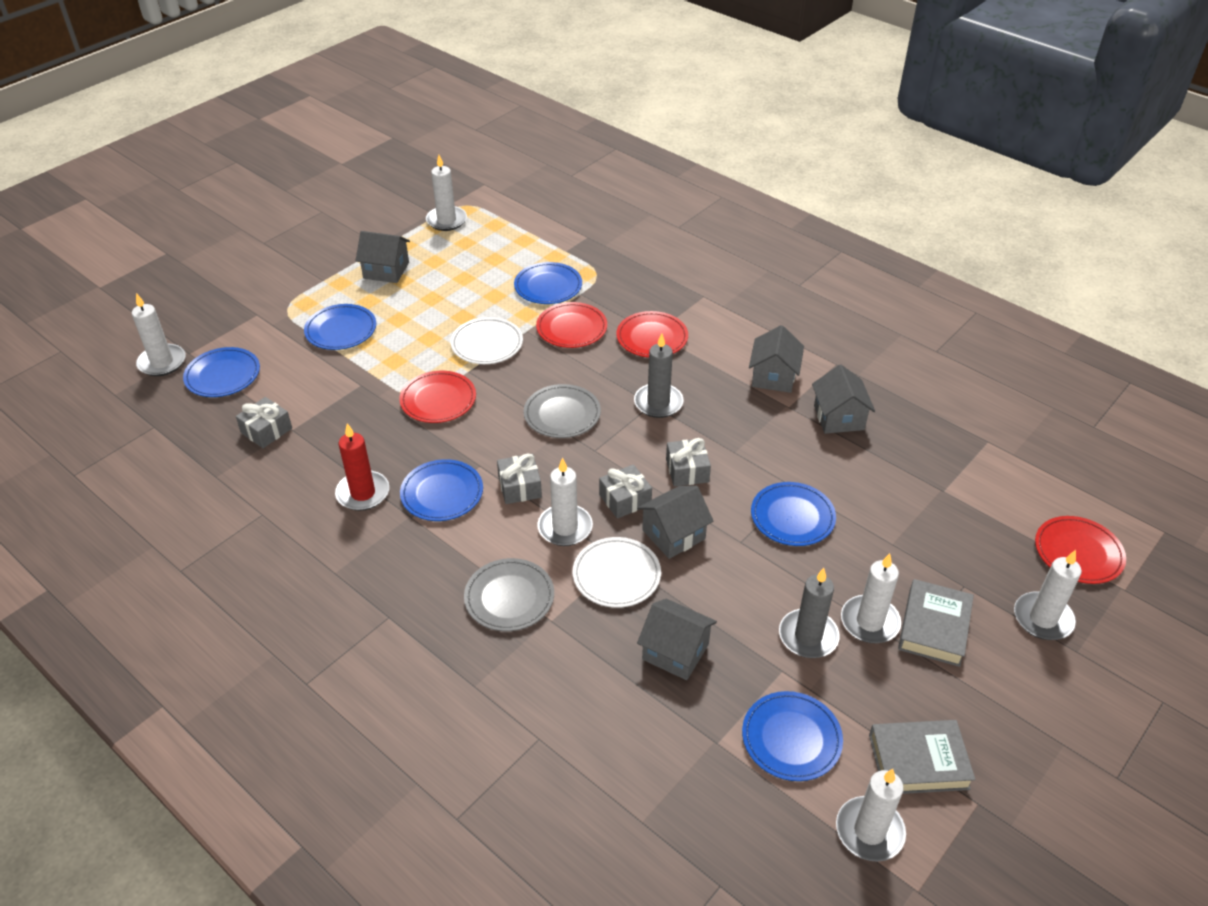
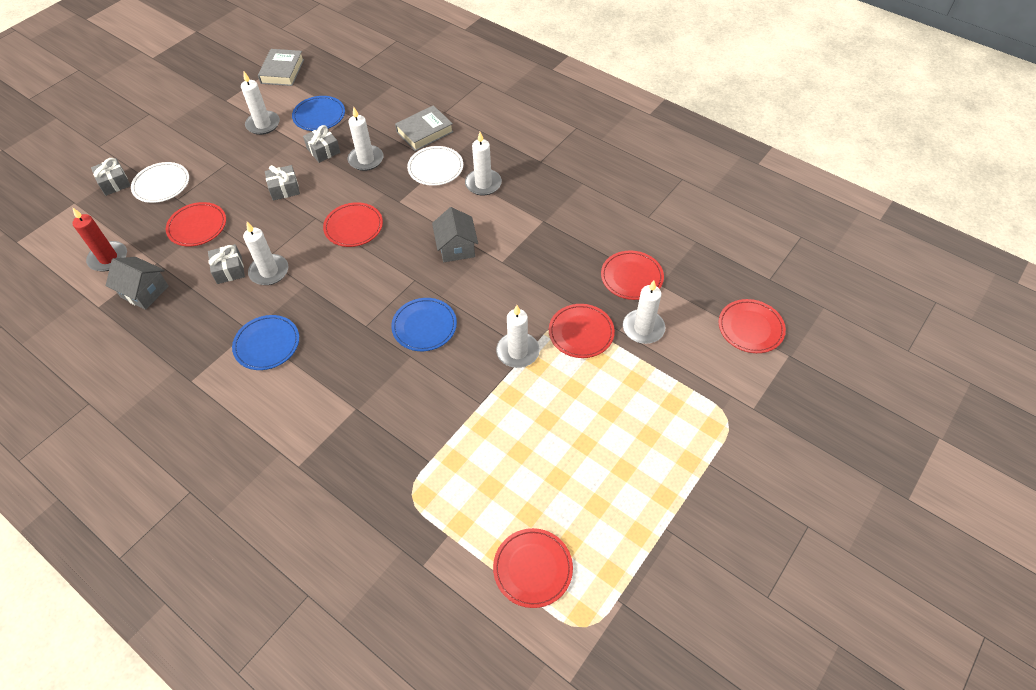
blue plate: [183,347,260,397] [304,304,376,350] [400,459,483,521] [514,262,582,304] [742,691,843,781] [751,482,836,546] = 6 -> [232,315,299,370] [292,96,345,131] [391,298,457,351] = 3
grey candle: [634,334,683,418] [779,568,840,658] = 2 -> none = 0
grey house: [355,231,410,283] [637,486,714,559] [637,599,717,680] [749,325,804,393] [812,365,875,434] = 5 -> [106,257,169,310] [432,207,478,262] = 2
grey plate: [464,558,554,631] [524,384,601,438] = 2 -> none = 0
red plate: [399,371,476,423] [536,302,607,348] [616,311,688,358] [1035,516,1126,584] = 4 -> [166,202,226,246] [323,202,383,247] [493,528,573,608] [549,304,615,358] [601,251,664,300] [719,299,786,353] = 6

